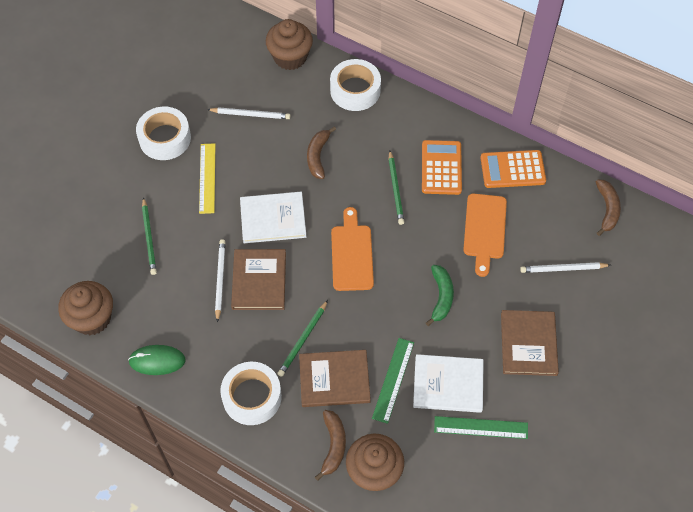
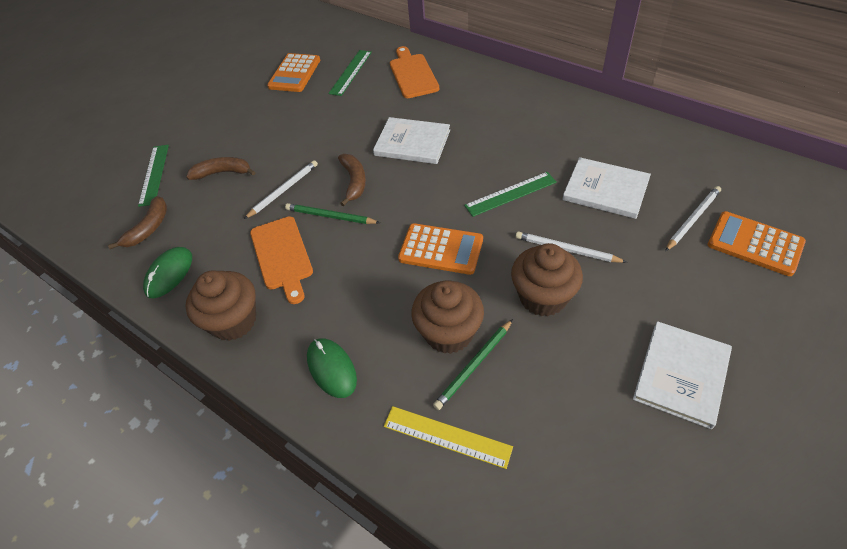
brown book: [231,249,286,310] [299,350,371,407] [501,310,559,376] = 3 -> none = 0
green banana: [426,265,454,326] = 1 -> none = 0
green mouse: [128,345,186,375] = 1 -> [143,247,192,298] [307,338,357,398] = 2
green pencil: [142,197,157,275] [277,300,328,377] [388,151,404,225] = 3 -> [285,203,380,224] [433,319,513,410] = 2
green ruler: [372,338,414,424] [434,416,528,439] = 2 -> [138,145,169,207] [328,50,372,96] [464,172,557,217] = 3
orange calculator: [422,140,462,195] [481,150,546,188] = 2 -> [267,53,320,92] [398,223,483,275] [708,211,806,276] = 3
white book: [240,192,306,243] [413,354,484,413] = 2 -> [373,117,450,164] [562,157,651,219] [633,321,732,429] = 3
white tape: [136,107,191,160] [220,362,282,425] [330,59,381,111] = 3 -> none = 0

